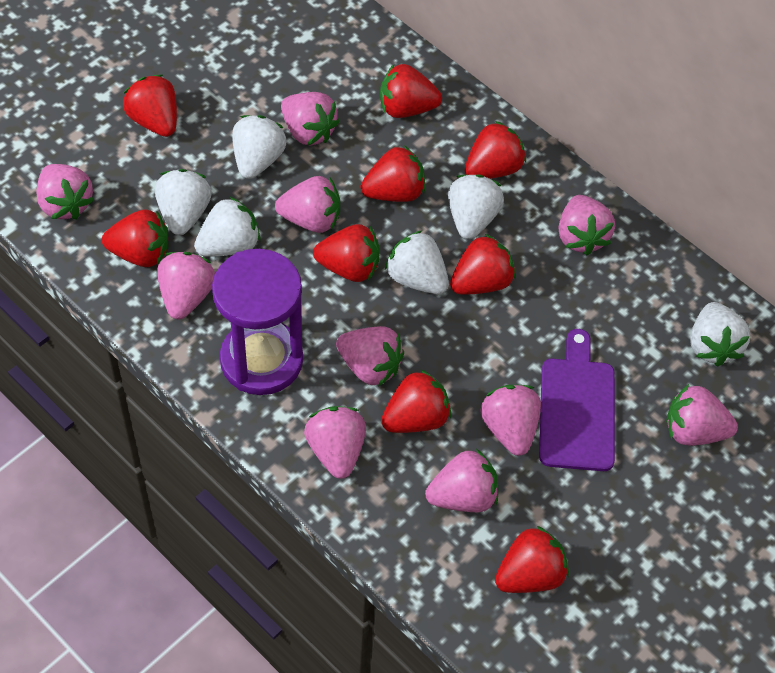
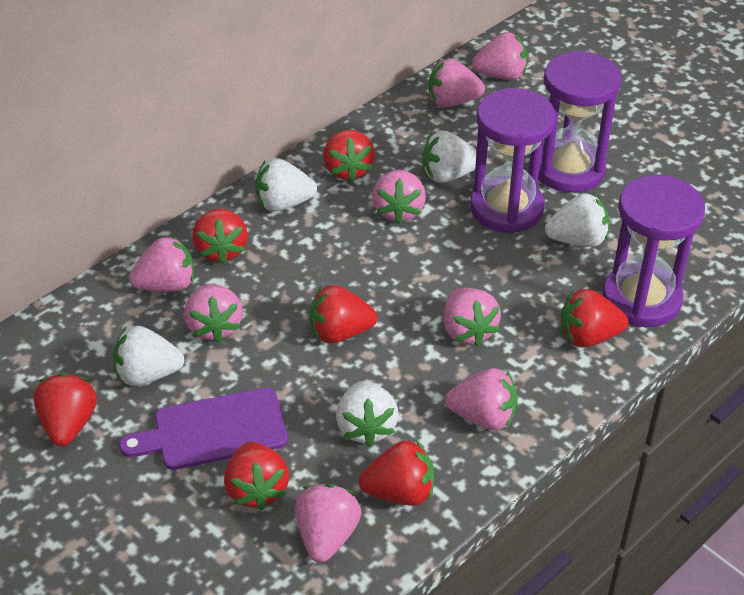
pink strawberry: [37,164,94,220] [158,252,215,319] [275,176,340,233] [281,92,340,146] [304,406,366,479] [336,326,404,387] [425,449,498,512] [481,385,541,456] [559,195,615,255] [666,384,738,446] = 10 -> [129,236,194,292] [184,284,243,343] [295,484,361,562] [372,170,426,224] [429,58,485,107] [444,288,501,347] [445,368,518,430] [472,32,528,80] = 8
purple hourglass: [212,249,303,395] = 1 -> [470,88,556,233] [539,51,621,193] [602,175,705,327] = 3
red strawberry: [102,209,168,267] [123,75,177,137] [313,224,380,282] [361,146,425,202] [380,64,442,118] [381,369,451,433] [450,234,516,295] [465,121,526,179] [495,525,569,593] = 9 -> [33,373,97,446] [192,209,248,264] [224,442,289,510] [310,285,377,343] [323,130,375,182] [359,440,434,506] [561,289,628,347] = 7
white strawberry: [155,169,212,235] [194,197,261,257] [232,115,286,179] [385,230,449,294] [448,174,504,239] [690,302,750,367] = 6 -> [113,326,185,386] [255,158,317,212] [336,381,399,447] [423,131,477,183] [545,193,609,247] = 5

